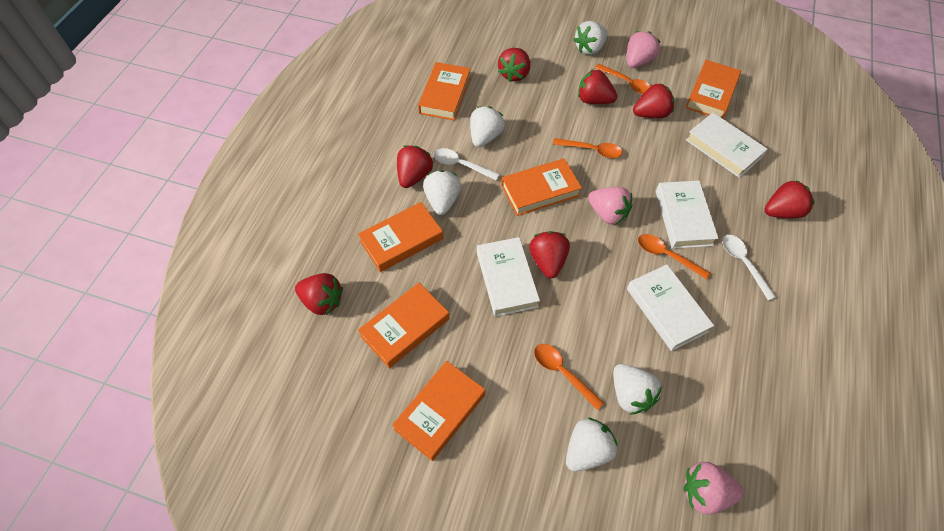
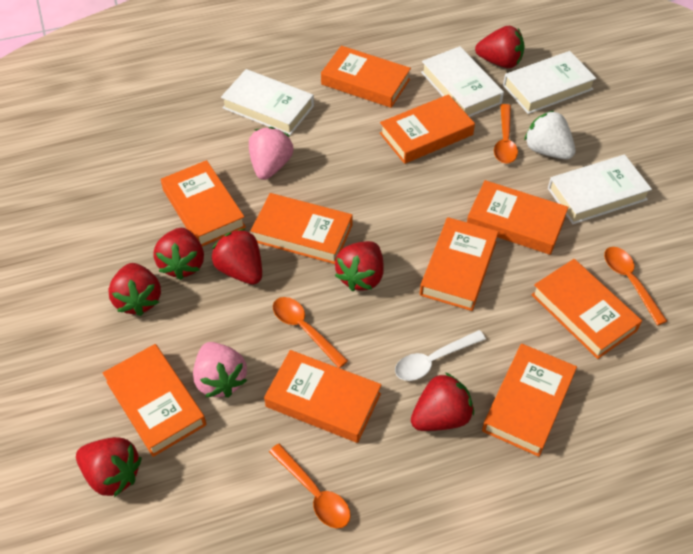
orange book: [358,202,443,272] [358,283,449,368] [392,361,485,461] [418,62,471,121] [501,158,582,216] [685,60,741,119] = 6 -> [103,344,206,457] [161,160,246,246] [251,193,352,264] [264,350,381,443] [321,46,411,108] [380,94,475,164] [420,217,499,311] [467,180,569,255] [482,344,577,457] [531,259,642,359] = 10
pink strawberry: [588,187,632,225] [627,31,660,68] [683,462,744,514] = 3 -> [193,342,247,398] [249,127,293,180] = 2
white spoon: [433,148,500,180] [722,235,776,301] = 2 -> [395,330,486,381] = 1
white strawberry: [423,170,461,215] [470,106,505,147] [566,417,618,472] [573,21,607,55] [613,364,662,415] = 5 -> [524,111,575,159] = 1

